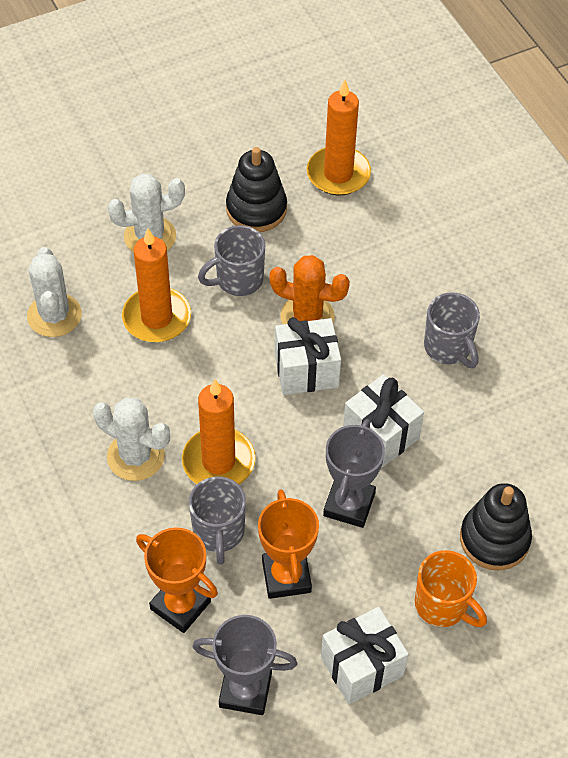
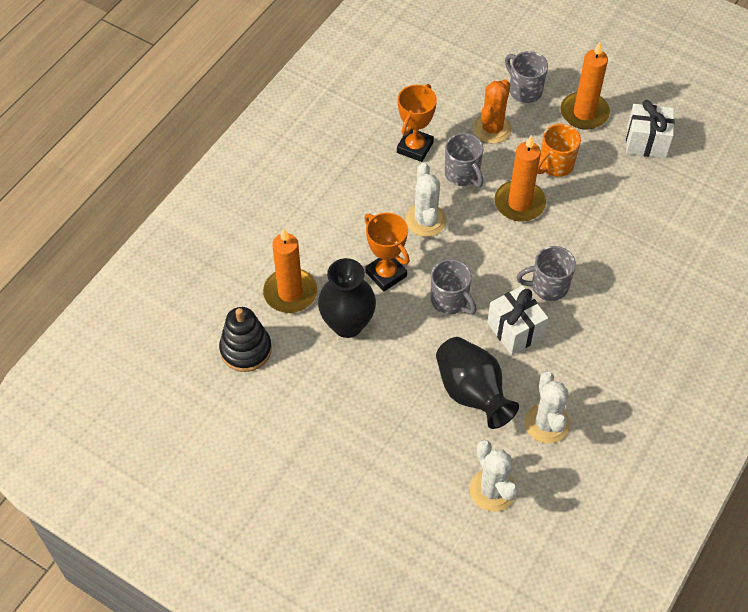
black stacking toy: [226,147,287,232] [460,483,532,571] = 2 -> [219,307,272,372] = 1
black vase: none = 0 -> [318,258,376,338] [436,337,519,429] = 2
grey mug: [189,476,246,565] [198,225,265,296] [424,292,480,368] = 3 -> [431,259,477,315] [445,133,484,187] [505,51,548,103] [517,246,576,301] = 4
grey trophy: [193,615,297,715] [323,419,385,528] = 2 -> none = 0
white gift: [275,317,341,395] [321,607,409,704] [343,374,424,467] = 3 -> [487,286,548,355] [626,100,675,158] = 2

